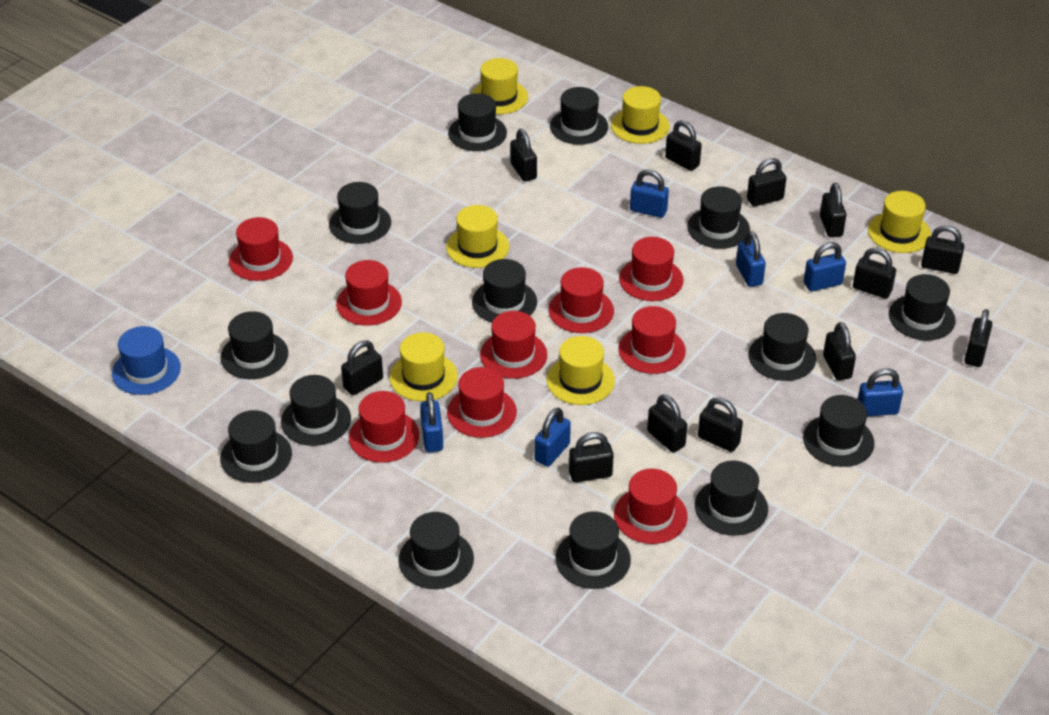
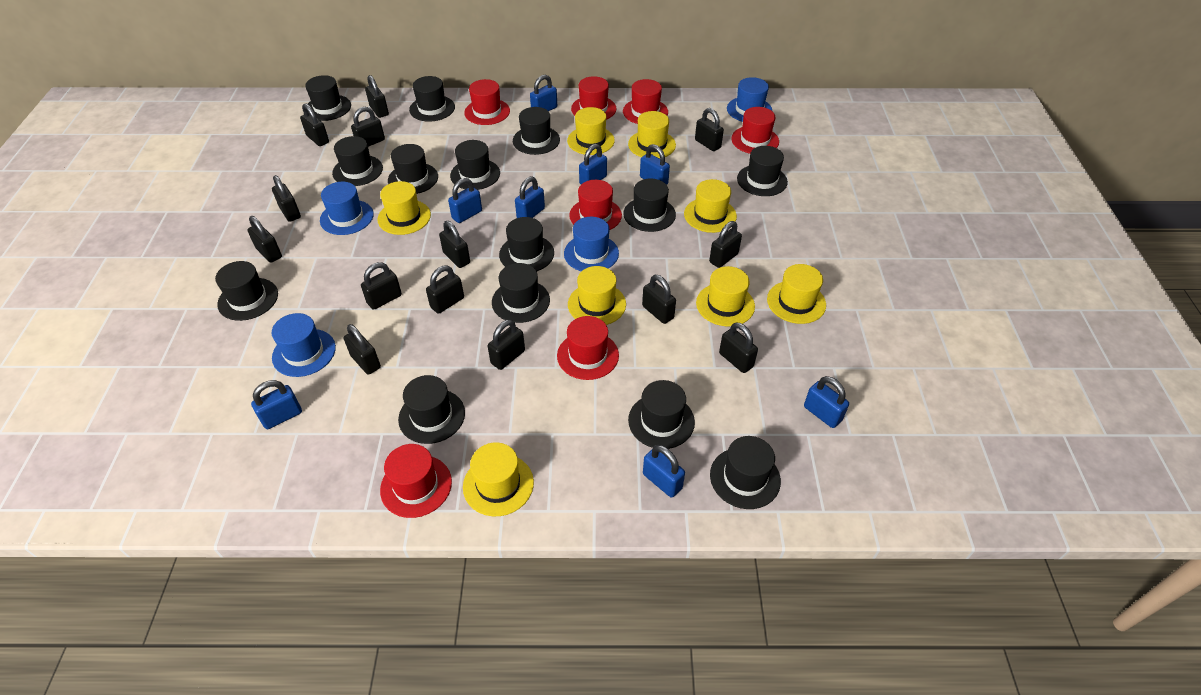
black padlock: [341,340,383,395] [510,129,537,182] [569,432,614,483] [647,394,687,453] [665,120,702,171] [698,397,743,452] [747,158,786,206] [820,183,846,237] [823,322,856,380] [853,248,896,299] [921,225,964,274] [964,309,992,367] = 12 -> [247,216,282,263] [272,175,301,222] [300,103,329,146] [344,324,381,375] [351,107,385,147] [361,262,402,310] [365,75,389,118] [426,266,464,314] [439,221,470,268] [488,320,525,370] [642,275,676,324] [695,108,724,151] [709,221,742,268] [719,322,758,373] = 14
blue hat: [112,326,181,395] = 1 -> [272,313,336,377] [320,182,374,235] [564,217,619,271] [727,77,772,122] = 4
blue padlock: [420,392,443,452] [534,408,571,467] [630,169,669,218] [736,231,766,287] [804,242,846,291] [857,368,903,416] = 6 -> [251,380,302,429] [448,178,482,223] [515,176,545,218] [530,75,557,111] [579,144,607,184] [640,144,670,185] [643,445,685,498] [804,376,849,428] = 8
red hat: [229,217,293,281] [336,260,402,326] [349,391,419,463] [447,367,517,438] [480,311,547,379] [548,267,614,333] [614,469,688,544] [618,306,686,374] [619,237,684,301] = 9 -> [380,444,452,518] [464,79,510,125] [557,316,619,380] [569,180,622,230] [571,76,616,120] [623,79,668,124] [731,107,779,154] = 7
yellow hat: [390,332,458,401] [446,205,509,268] [472,58,528,114] [547,336,615,405] [611,86,670,144] [868,191,931,253] = 6 -> [377,181,431,235] [463,442,534,516] [567,107,615,155] [568,266,626,325] [628,111,676,159] [684,179,737,233] [696,266,755,326] [767,264,826,324] = 8

